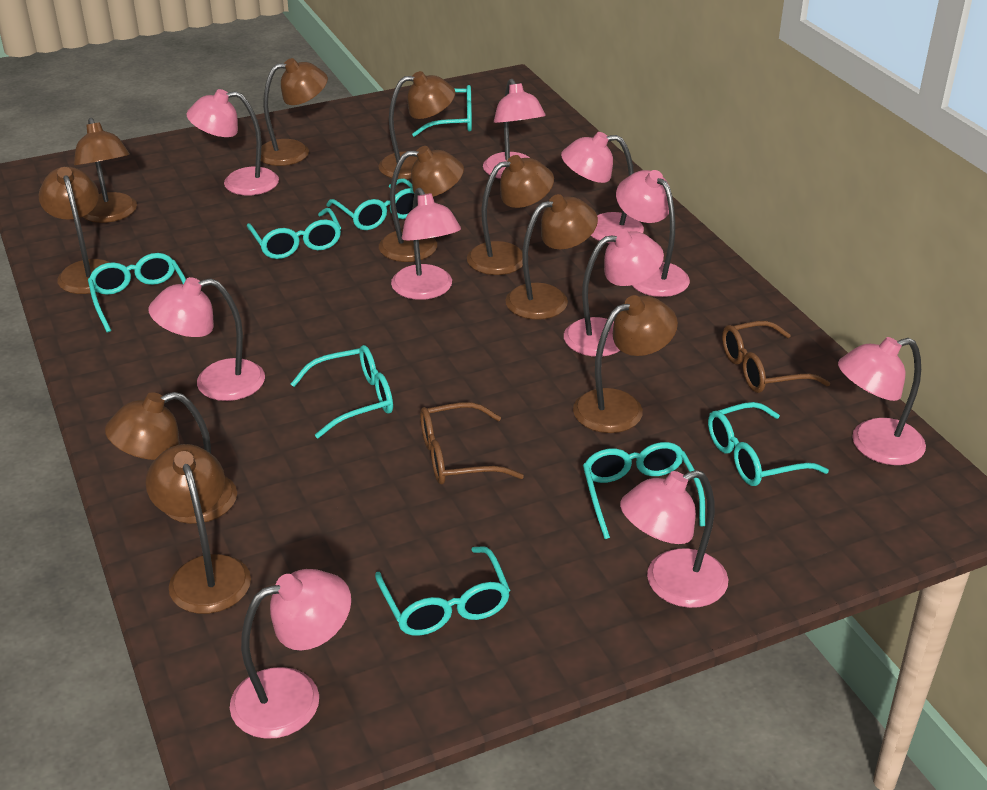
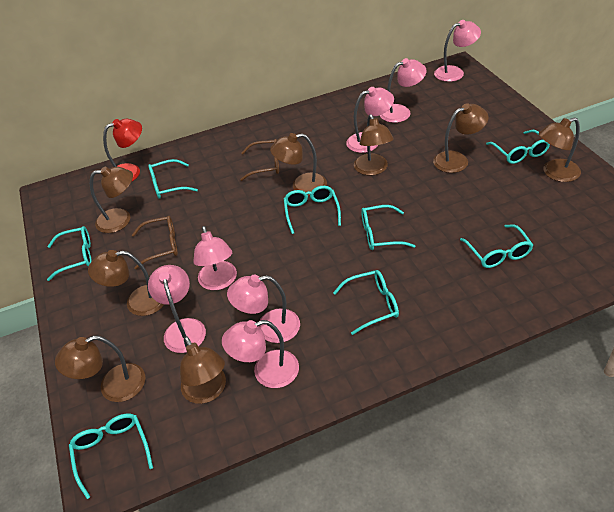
brown lamp: [38,167,110,294] [74,118,137,223] [105,392,237,524] [146,444,251,614] [261,58,328,166] [378,71,455,179] [379,146,464,262] [467,155,554,275] [505,194,598,320] [573,295,678,433] = 10 -> [55,336,145,402] [88,250,164,316] [90,166,133,233] [180,336,226,404] [270,133,327,196] [354,115,393,176] [433,103,489,173] [539,117,581,182] = 8
pink lamp: [148,277,265,401] [186,89,279,195] [230,569,351,739] [391,188,461,300] [483,79,546,179] [561,132,644,244] [564,229,664,357] [616,170,690,297] [620,470,728,608] [838,337,926,465] = 10 -> [148,265,206,353] [193,226,237,290] [222,320,299,388] [227,275,300,343] [346,87,394,153] [380,58,427,123] [434,20,481,82] = 7
red lamp: none = 0 -> [103,119,142,182] = 1

